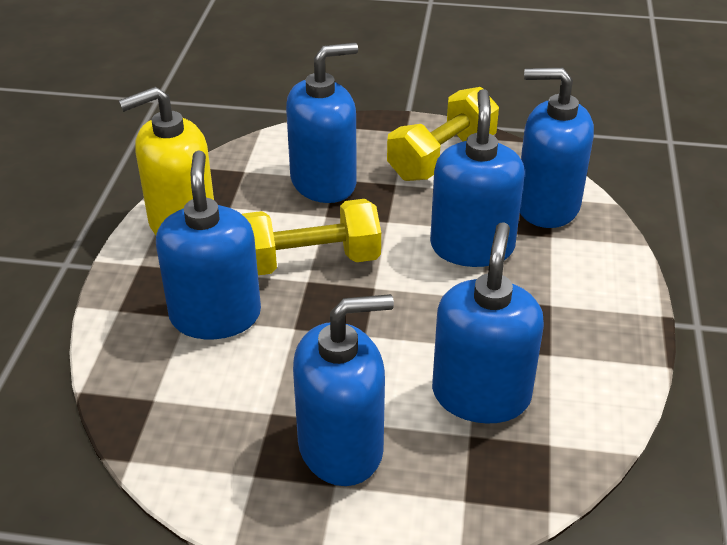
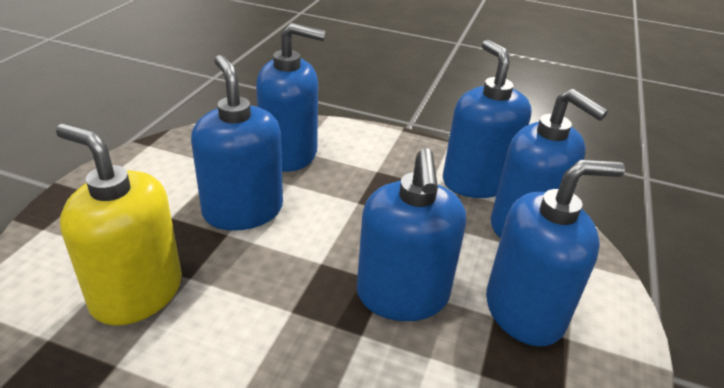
yellow dumbbell: [242,199,381,275] [387,87,499,181] = 2 -> none = 0

